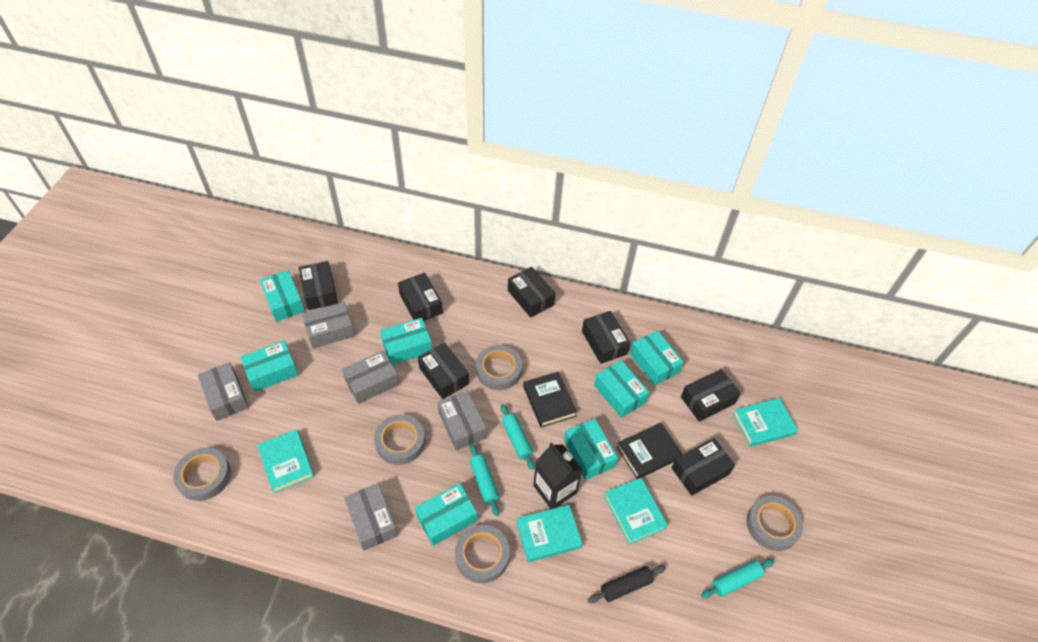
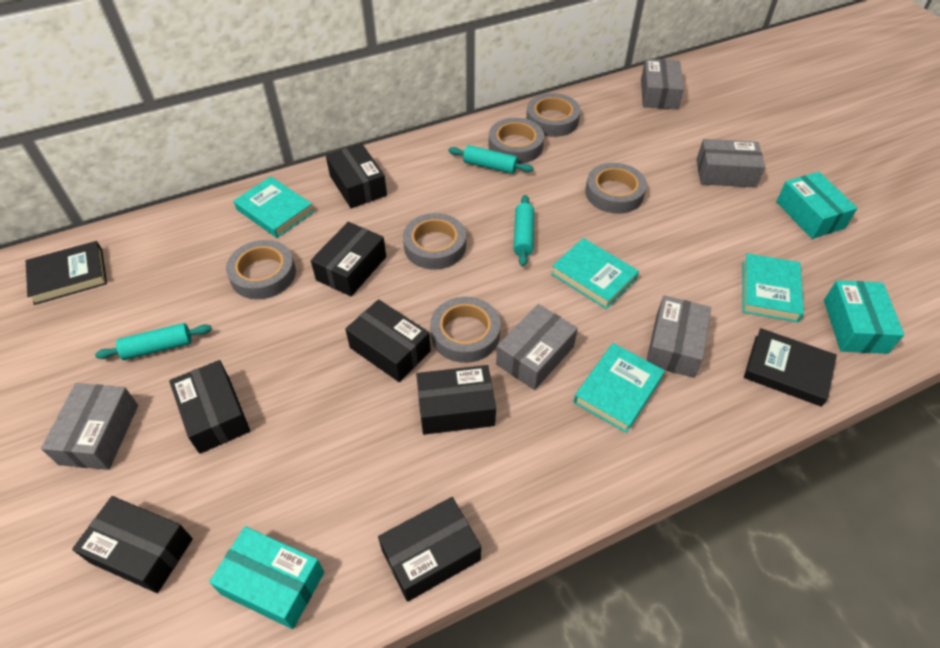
black carton: [533,442,583,509] = 1 -> none = 0
black rolling pin: [588,565,666,603] = 1 -> none = 0
grey tape: [173,448,231,501] [374,414,425,465] [455,525,510,583] [476,345,522,390] [746,496,803,551] = 5 -> [226,240,296,299] [403,213,466,269] [430,297,500,363] [489,118,544,164] [526,93,581,137] [585,163,647,214] = 6
turquoise box: [240,340,298,392] [259,270,305,322] [380,318,432,365] [415,483,477,546] [564,419,618,480] [594,360,650,418] [630,330,684,386] = 7 -> [209,526,324,629] [776,172,858,239] [824,280,904,354] = 3

